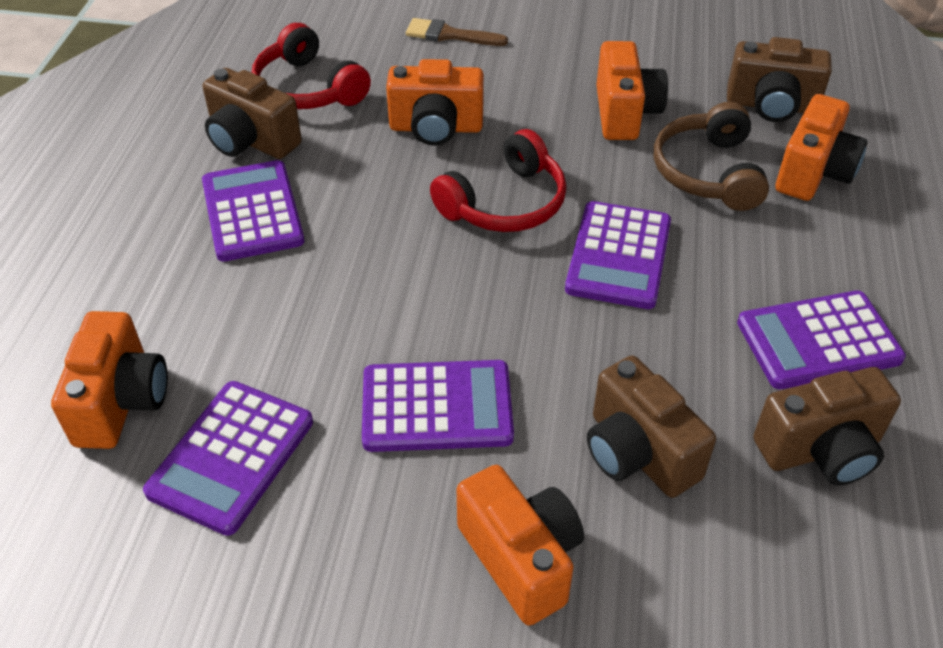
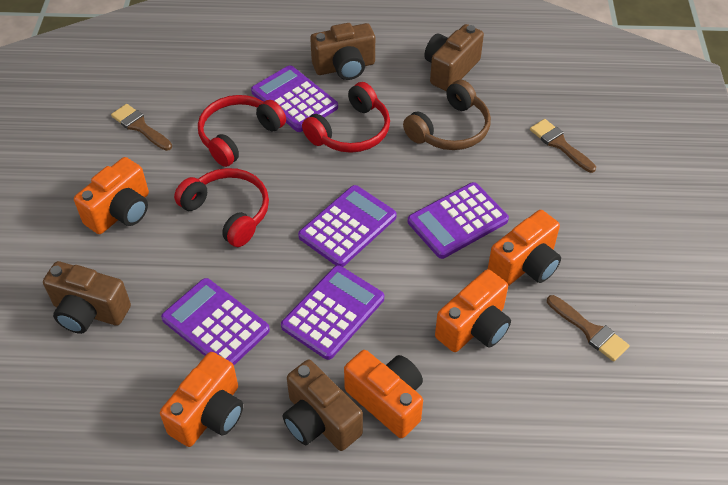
brown brush: [406,18,508,46] = 1 -> [111,104,172,151] [530,119,596,173] [547,295,630,362] = 3
red headphones: [251,23,371,109] [430,129,567,232] = 2 -> [174,168,269,247] [198,95,286,167] [302,82,390,153] = 3

